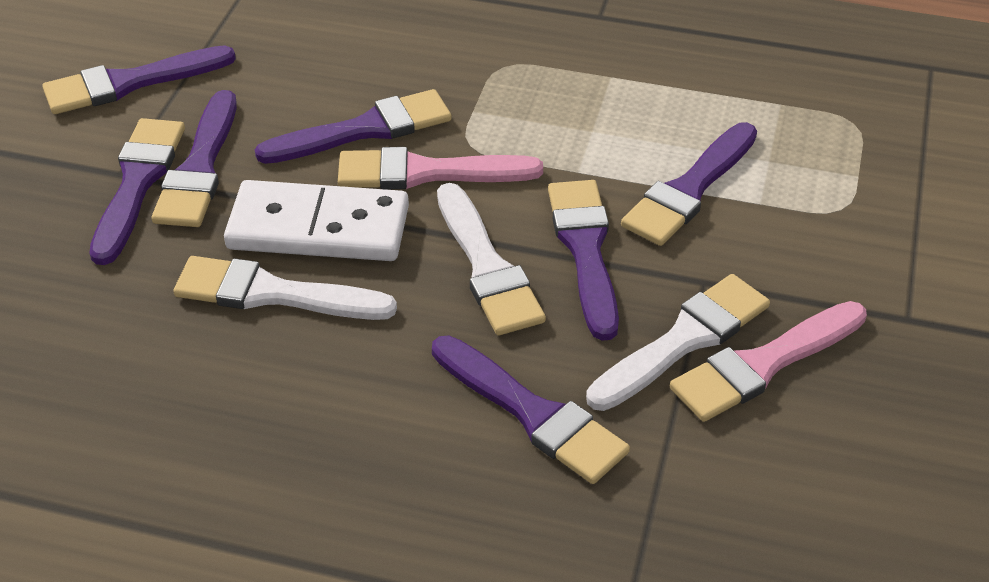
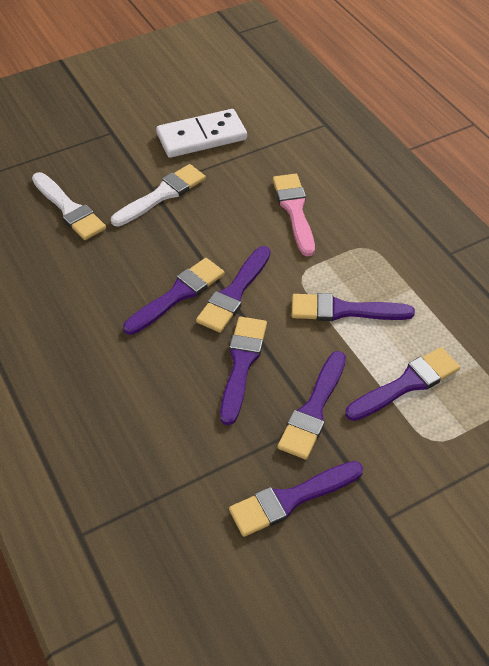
pink brush: [338,147,543,189] [670,301,867,422] = 2 -> [273,174,315,256] = 1
white brush: [173,256,397,320] [437,183,546,335] [586,274,770,411] = 3 -> [32,172,106,240] [111,164,206,227] = 2

